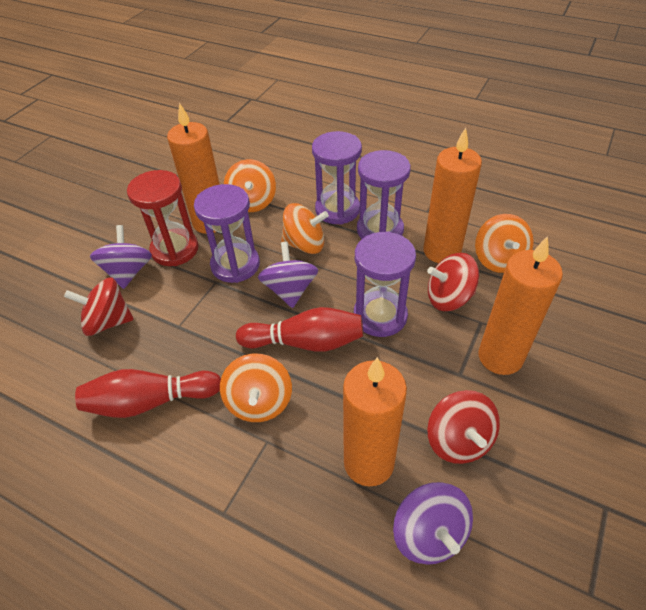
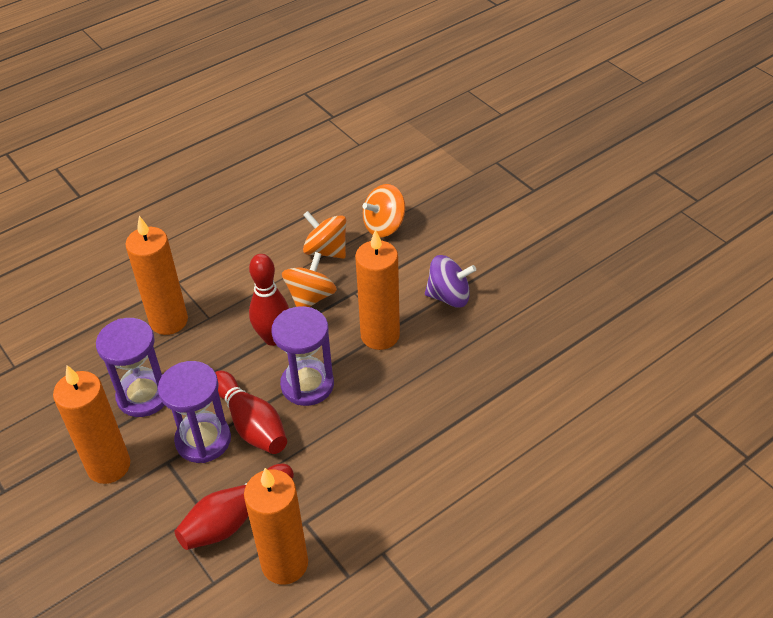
orange spinning top: [220,354,292,422] [224,159,276,212] [281,203,329,254] [475,214,534,273] = 4 -> [282,252,337,307] [303,211,347,259] [362,184,405,237] = 3
purple hourglass: [194,184,260,283] [312,131,362,225] [354,231,416,337] [357,150,411,239] = 4 -> [96,318,165,417] [158,361,231,463] [271,306,334,406] = 3
purple spinning top: [90,225,152,289] [258,242,318,308] [393,482,473,565] = 3 -> [425,255,476,308] = 1
red bowling pin: [75,369,221,418] [236,307,363,352] = 2 -> [175,464,294,550] [215,371,287,454] [249,254,289,346] = 3
red hourglass: [127,170,199,266] = 1 -> none = 0
red spinning top: [64,277,134,336] [427,253,479,311] [427,390,500,464] = 3 -> none = 0

